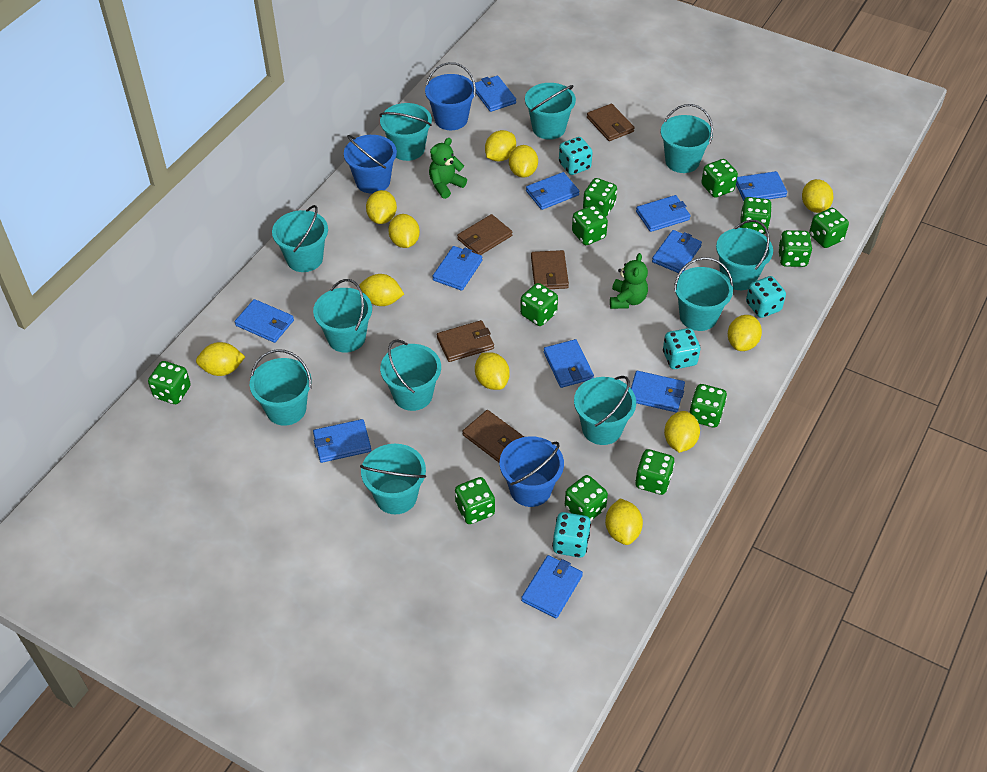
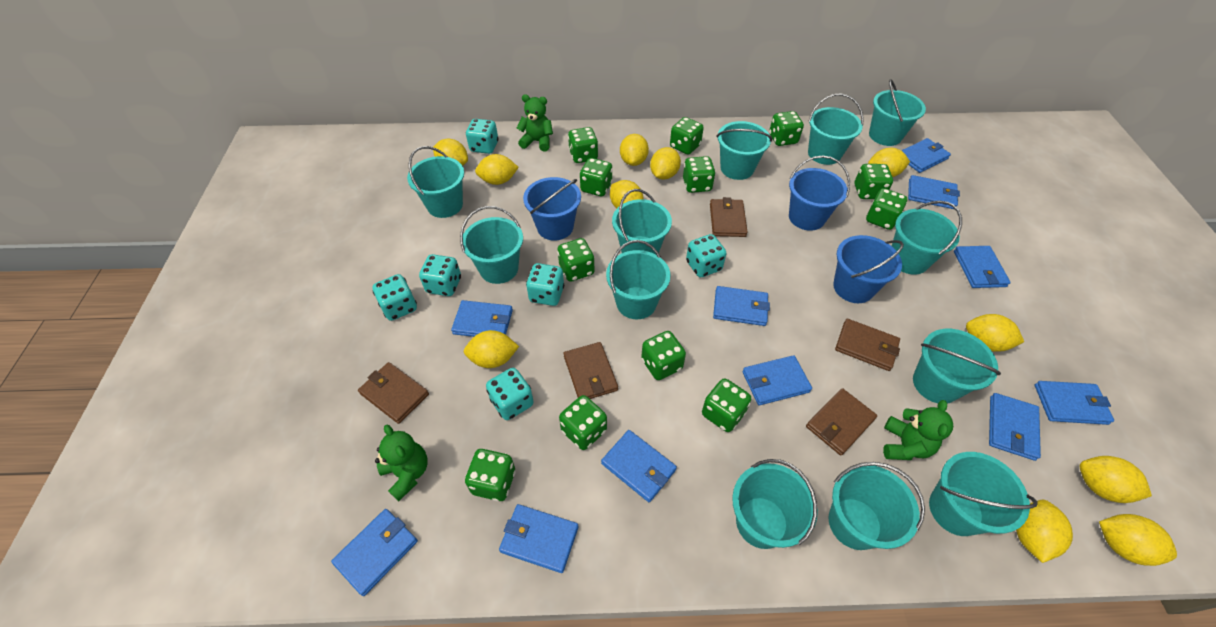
green teddy bear: [429,138,467,199] [610,253,648,309] = 2 -> [375,424,428,501] [517,95,553,151] [883,400,953,460] = 3
turquoise bucket: [250,349,312,426] [272,205,328,272] [313,279,372,353] [360,444,426,514] [379,103,432,161] [380,340,441,411] [525,83,576,140] [574,376,636,445] [661,104,713,173] [674,257,733,331] [716,220,773,290] = 11 -> [407,146,464,218] [460,206,523,284] [606,240,671,320] [612,189,672,254] [716,121,772,180] [732,459,818,549] [808,93,864,165] [828,462,925,550] [869,79,926,146] [892,201,962,275] [913,329,1001,404] [929,452,1038,536] = 12
turquoise dice: [552,512,591,557] [559,137,593,175] [663,328,701,369] [746,276,786,318] = 4 -> [372,274,417,321] [419,254,461,296] [466,119,498,154] [486,368,534,420] [526,263,564,306] [686,234,727,278] = 6

